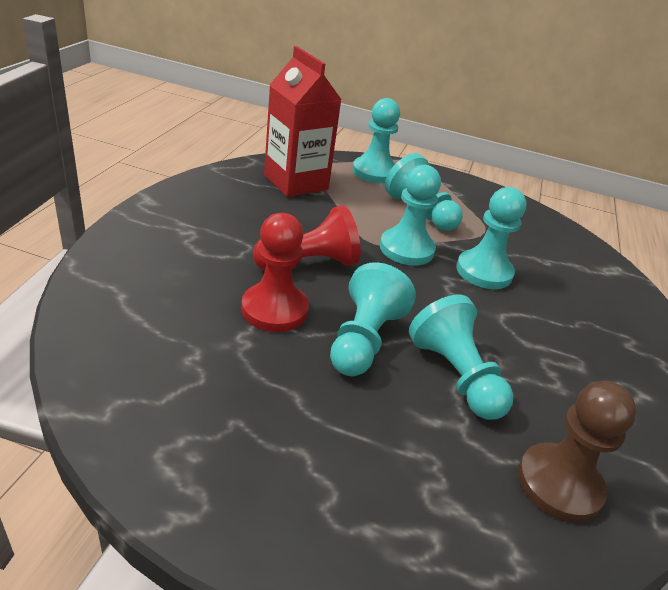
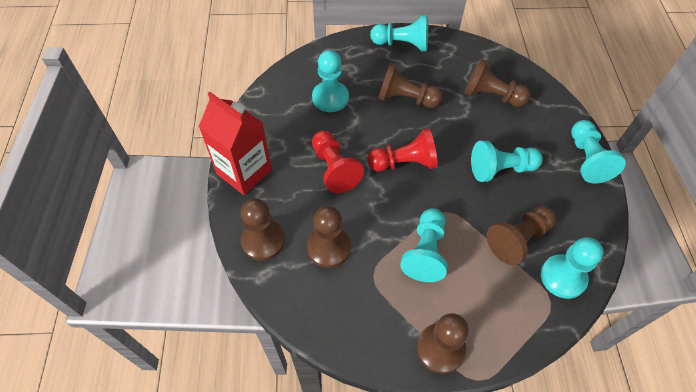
brown pawn: [518,381,637,523] = 1 -> [241,198,285,261] [307,206,351,268] [378,63,443,108] [417,313,469,374] [464,59,530,107] [487,206,556,265] = 6

